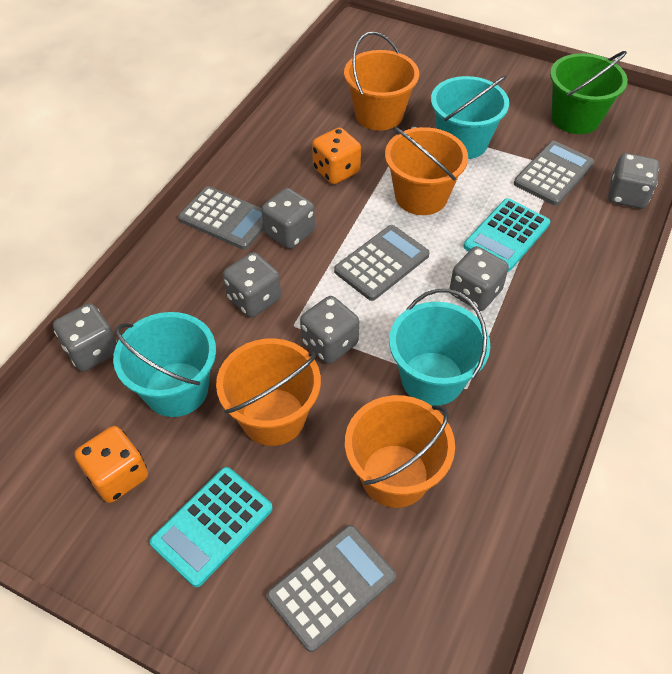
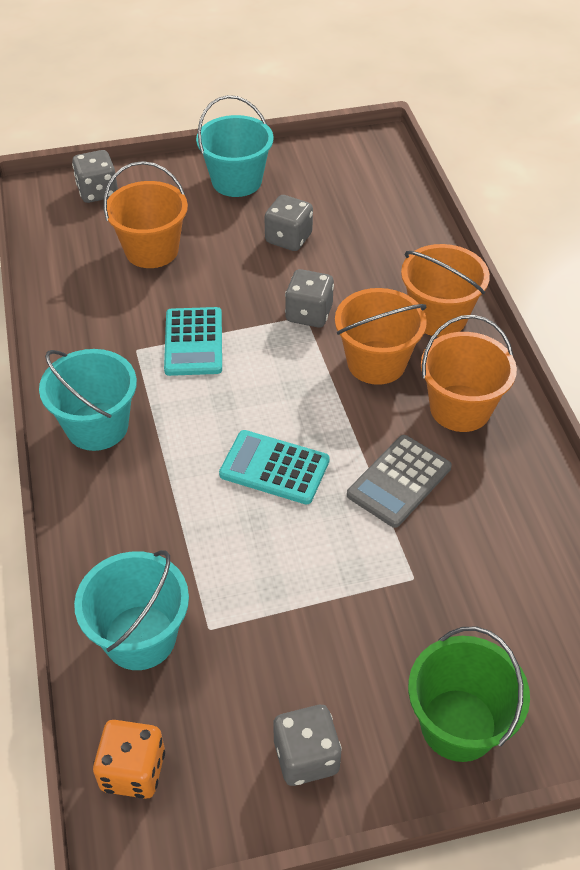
grey calculator: [178,186,264,250] [267,525,396,652] [334,225,430,301] [514,141,595,206] = 4 -> [347,435,452,528] = 1
grey dice: [53,303,117,372] [223,252,281,317] [261,188,315,249] [300,296,359,364] [449,246,509,311] [608,153,659,209] = 6 -> [72,150,118,203] [264,195,313,251] [273,705,342,786] [285,269,334,328] = 4
orange dice: [75,426,148,503] [312,127,361,184] = 2 -> [93,720,165,799] = 1

